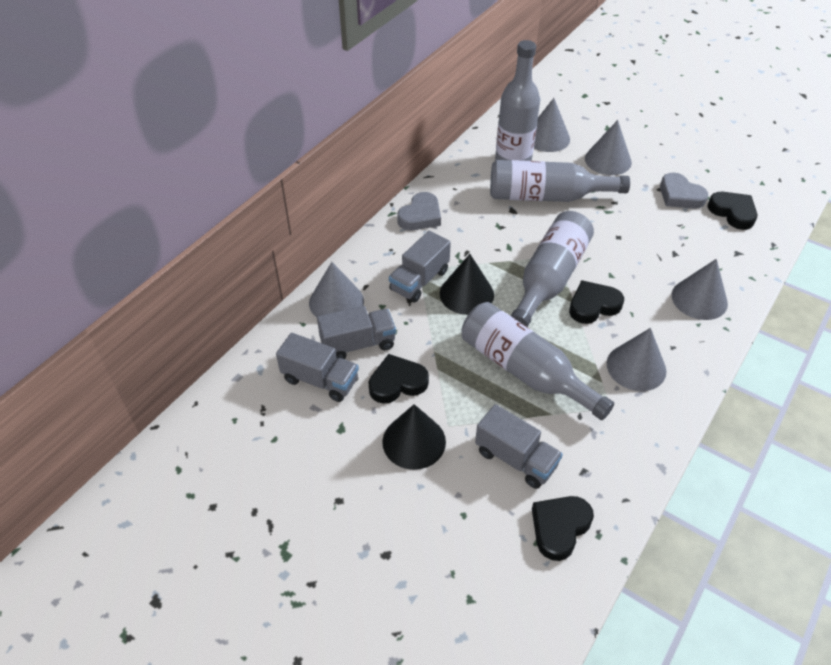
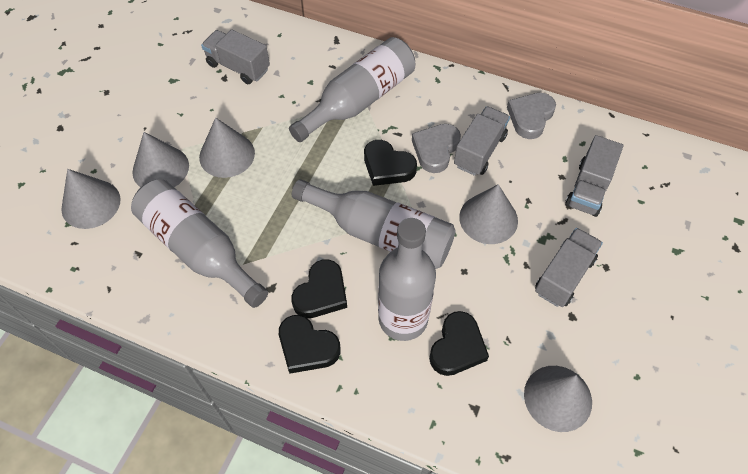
black cone: [382,404,446,470] [440,254,494,315] = 2 -> none = 0

